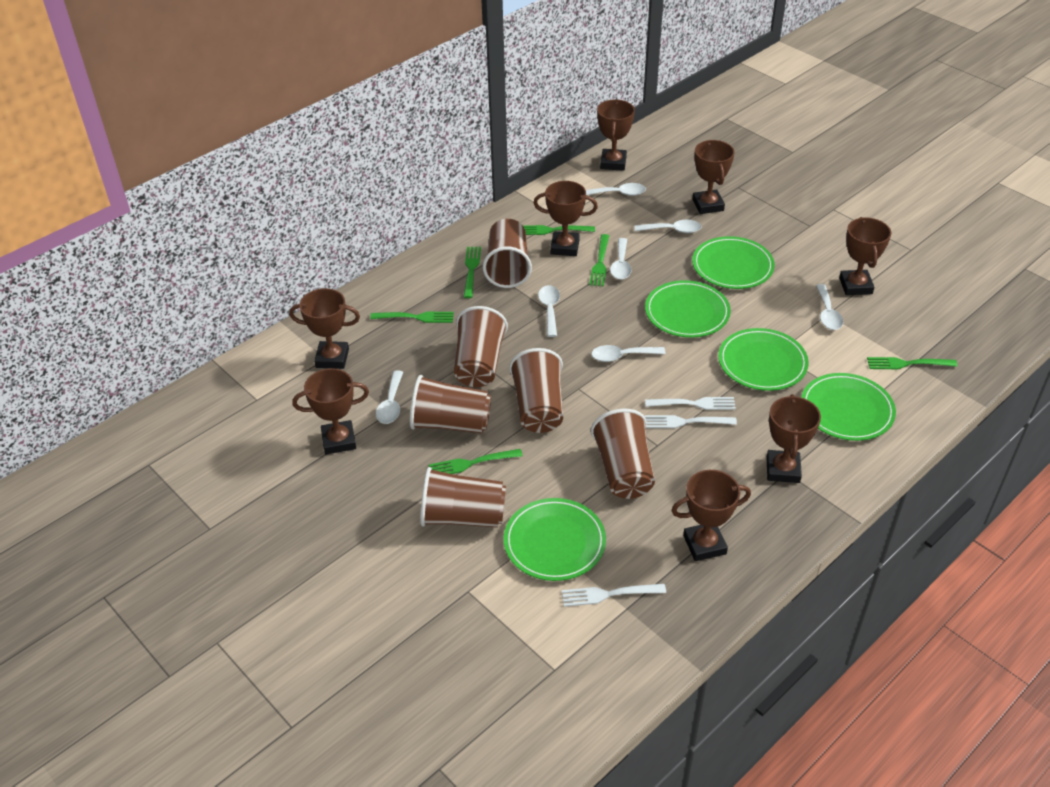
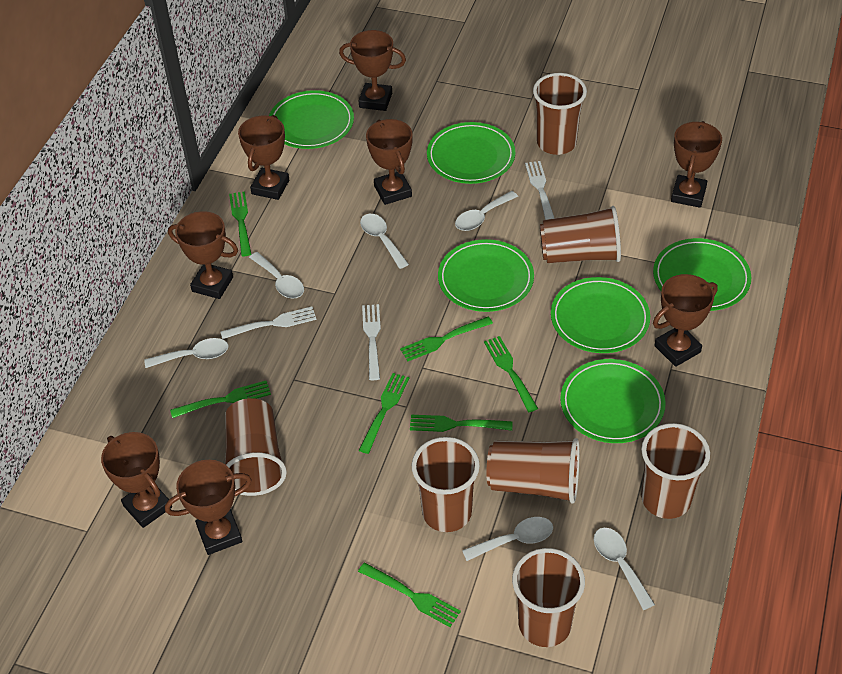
brown cup: [410,375,491,434] [420,467,506,528] [454,306,508,387] [483,219,532,288] [509,348,563,433] [591,409,655,499] = 6 -> [225,398,287,496] [412,437,480,532] [486,438,579,504] [512,548,585,647] [533,73,587,155] [540,206,621,263] [641,423,710,519] = 7
green fork: [370,312,454,323] [429,449,523,474] [464,247,481,298] [523,225,595,235] [589,234,609,287] [867,357,957,369] = 6 -> [170,381,271,418] [229,191,251,256] [358,562,461,627] [359,373,409,454] [400,316,493,361] [410,415,513,432] [484,336,538,412] = 7
green plate: [504,498,606,581] [645,280,731,338] [692,236,775,289] [718,328,809,391] [801,373,896,441] = 5 -> [269,90,354,149] [427,122,515,184] [438,239,534,312] [551,277,650,353] [560,359,666,443] [653,238,751,311] = 6
white spoon: [376,370,403,424] [538,285,560,337] [586,183,646,196] [591,345,666,362] [610,238,632,280] [635,220,702,233] [816,284,843,330] = 7 -> [144,338,228,368] [249,252,304,298] [360,214,409,269] [455,191,518,231] [462,517,553,561] [594,528,655,610] = 6

